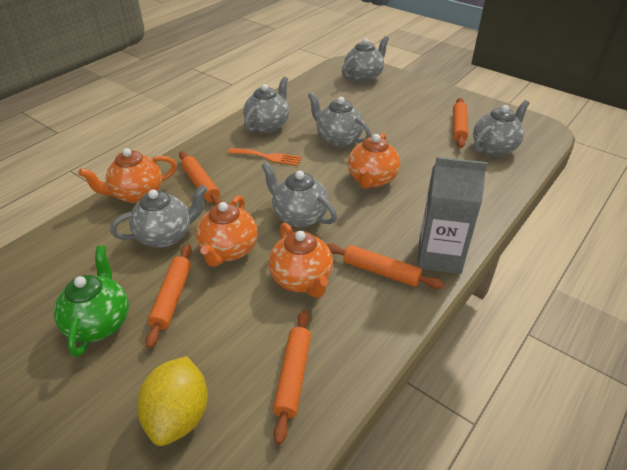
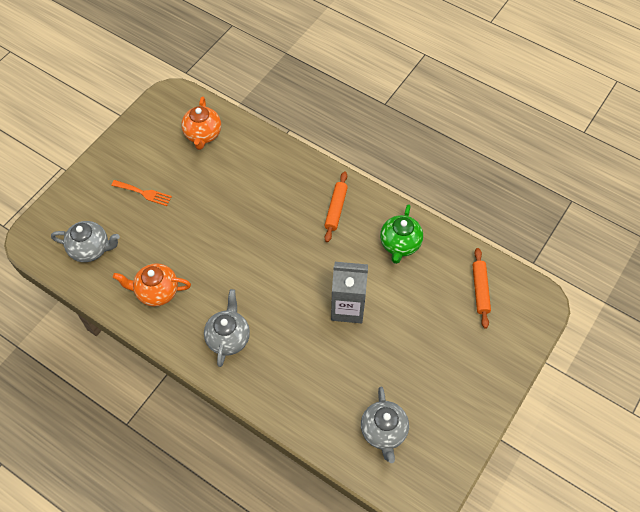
grey teapot: [110,185,208,248] [243,77,289,133] [261,162,337,227] [308,92,371,147] [342,36,389,83] [473,100,529,156] = 6 -> [51,221,120,262] [204,289,250,367] [361,387,409,463] = 3
orange rolling pin: [145,244,192,348] [179,151,223,206] [273,310,311,444] [326,243,444,289] [453,98,468,148] = 5 -> [324,172,348,242] [472,248,491,329] = 2
orange teapot: [78,148,177,203] [196,195,257,267] [269,223,333,298] [348,133,400,188] = 4 -> [113,263,191,307] [181,97,221,150] = 2
yellow lemon: [137,356,208,446] = 1 -> none = 0

